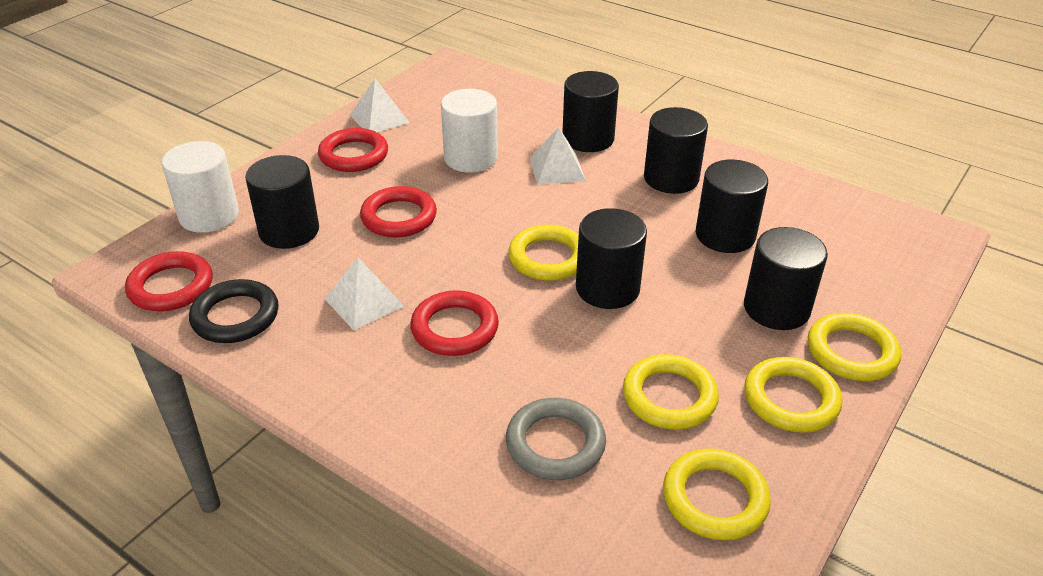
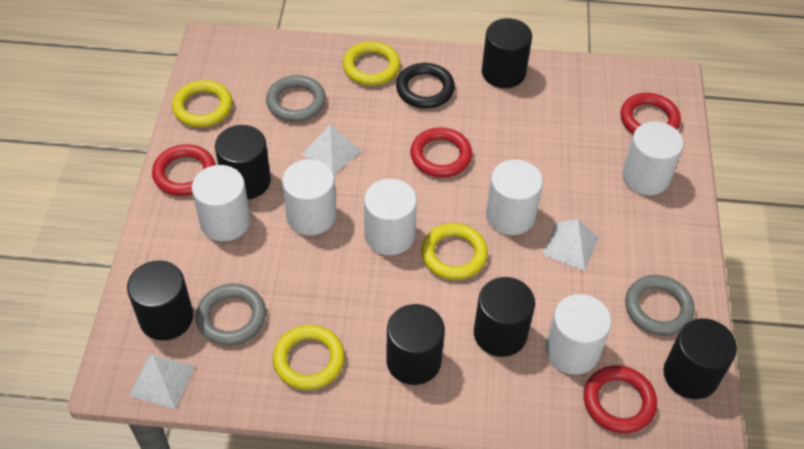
grey ring: [506,398,606,480] = 1 -> [196,283,266,346] [266,75,326,122] [625,275,695,336] = 3
white cylinder: [162,141,239,233] [441,89,498,173] = 2 -> [192,165,250,241] [282,159,336,235] [364,179,417,255] [486,159,543,235] [545,294,611,375] [622,121,684,195] = 6
yellow ring: [508,225,579,281] [623,354,719,430] [663,448,771,540] [744,357,842,433] [808,313,901,381] = 5 -> [172,80,232,127] [273,325,345,390] [343,41,400,86] [421,223,488,280] = 4

